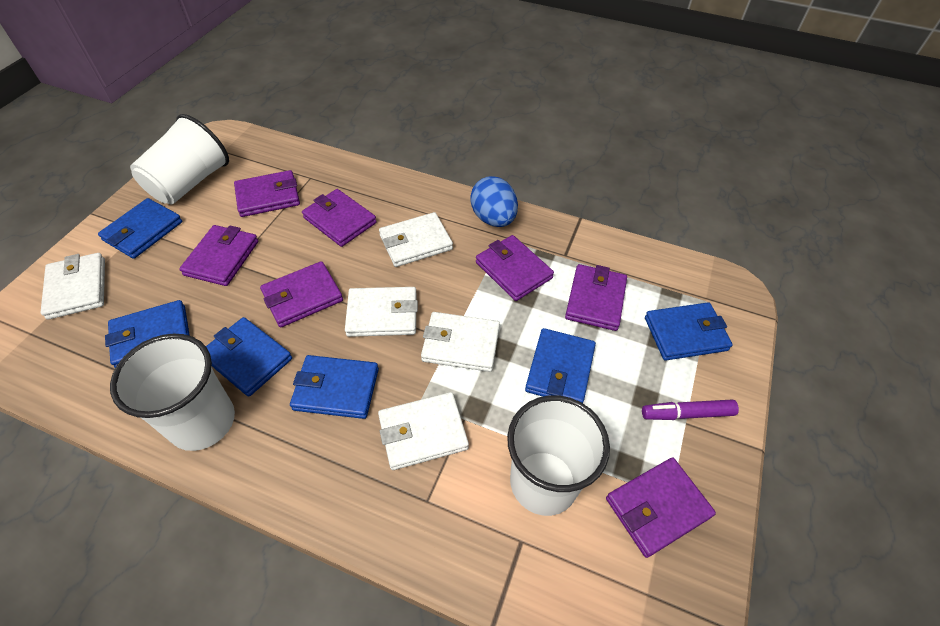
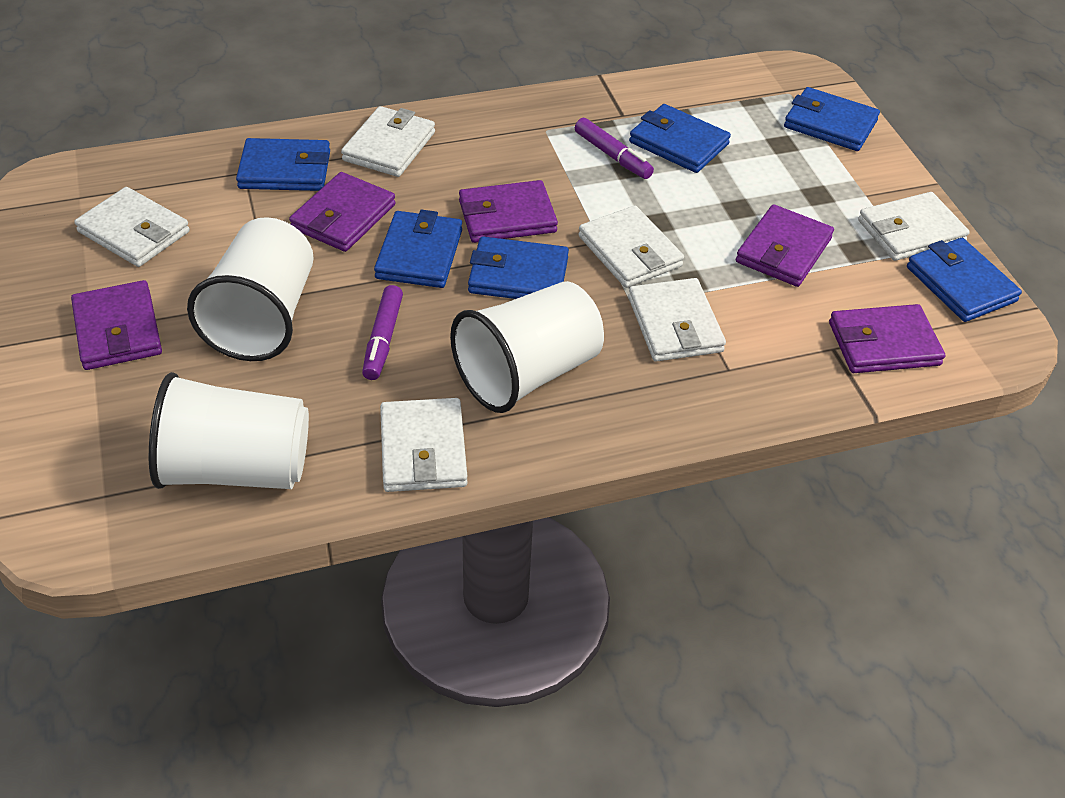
blue egg: [470,176,518,227] = 1 -> none = 0
purple marker: [642,400,739,420] = 1 -> [362,285,403,380] [575,118,654,179] = 2
purple wallet: [179,225,258,286] [234,170,300,217] [260,261,343,328] [302,189,377,247] [476,235,554,301] [565,264,627,331] [606,457,716,558] = 7 -> [71,280,162,370] [289,172,396,252] [459,180,558,243] [736,204,834,287] [829,304,945,373] = 5
white wallet: [40,253,105,320] [345,287,418,337] [378,392,469,470] [379,212,453,267] [421,312,500,372] = 5 -> [74,187,190,267] [341,106,435,177] [380,398,468,492] [578,206,684,288] [628,278,726,362] [858,192,970,261] = 6

